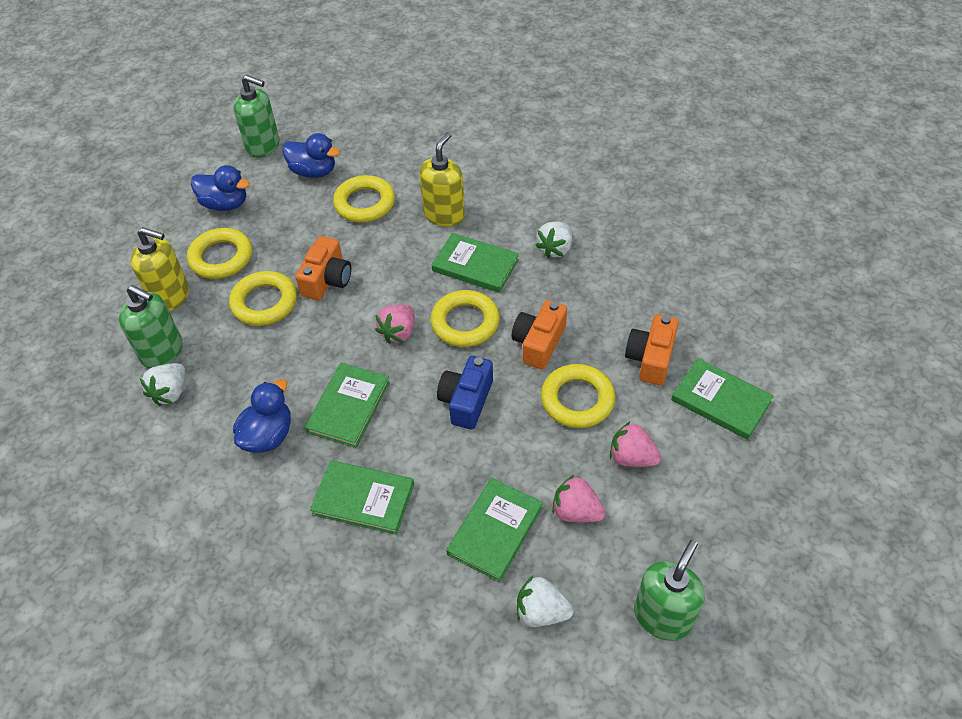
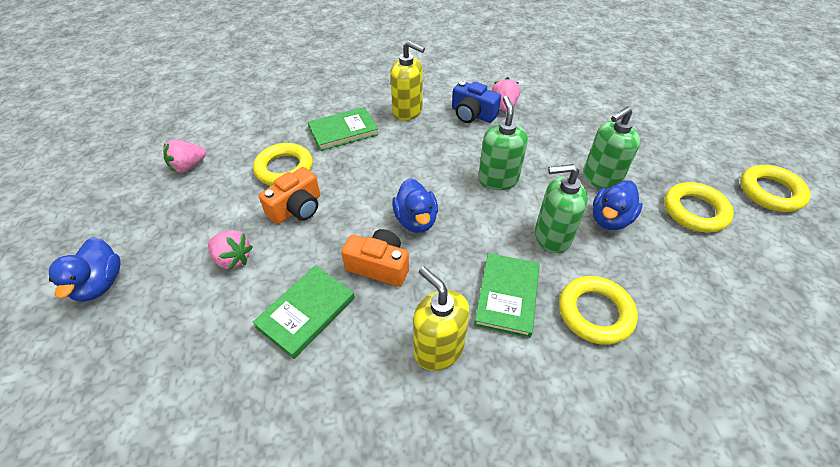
green book: [305,363,390,448] [310,460,414,535] [432,233,519,293] [446,478,543,582] [671,358,774,440] = 5 -> [252,266,355,359] [308,107,379,151] [474,253,540,338] = 3
orange camera: [295,236,351,300] [512,300,567,370] [625,314,679,385] = 3 -> [259,167,320,224] [341,229,409,287] = 2
white strawberry: [140,363,185,406] [517,576,574,627] [535,221,572,258] = 3 -> none = 0
yellow ring: [187,228,252,279] [229,271,297,326] [333,175,395,223] [430,290,500,347] [541,364,616,428] = 5 -> [253,143,313,186] [559,276,638,345] [664,182,734,233] [740,165,811,212] = 4

